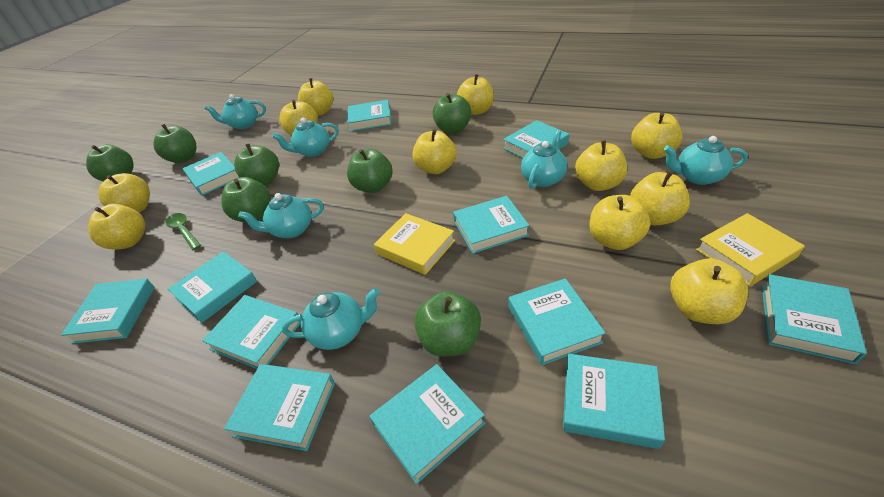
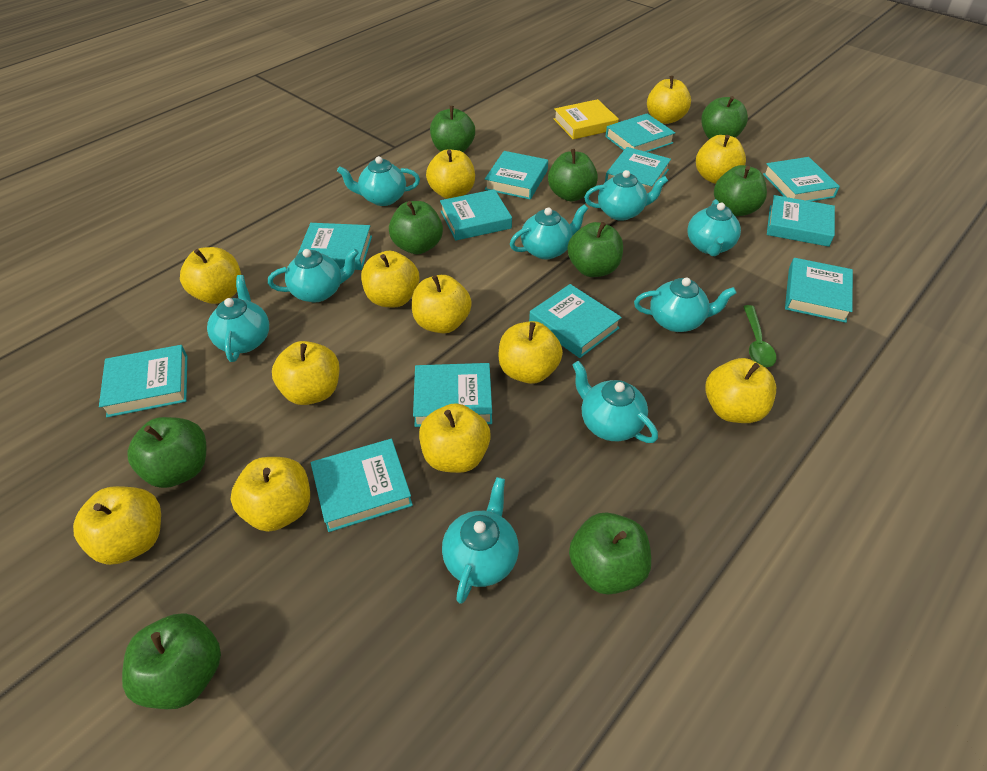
green apple: [86,144,134,181] [154,124,196,163] [221,177,271,222] [234,144,279,186] [347,148,393,193] [414,291,481,357] [432,93,472,134] = 7 -> [122,613,221,709] [127,417,206,488] [389,201,443,254] [430,106,475,152] [548,149,598,201] [568,222,623,277] [569,513,651,595] [701,96,748,139] [714,165,767,216] = 9
turquoise teapot: [205,94,266,129] [238,193,324,238] [272,118,339,157] [282,288,380,350] [521,130,567,189] [664,136,748,185] = 6 -> [207,275,269,362] [268,248,359,302] [337,156,420,206] [442,477,519,604] [510,204,588,260] [572,361,658,443] [584,170,668,221] [634,278,736,332] [687,199,741,256] = 9
yellow apple: [88,204,145,250] [99,173,150,212] [279,100,318,135] [298,78,333,116] [412,129,456,174] [457,74,494,115] [575,140,627,191] [590,195,651,250] [630,171,690,225] [631,112,683,159] [670,258,748,324] = 11 -> [73,486,161,565] [180,247,241,304] [231,457,310,532] [272,341,340,405] [361,251,420,307] [412,275,472,333] [419,403,491,473] [426,149,475,199] [498,321,563,384] [647,76,691,124] [696,135,746,184] [705,358,776,423] = 12
yellow book: [374,213,455,275] [696,213,805,286] = 2 -> [554,99,619,139] = 1

